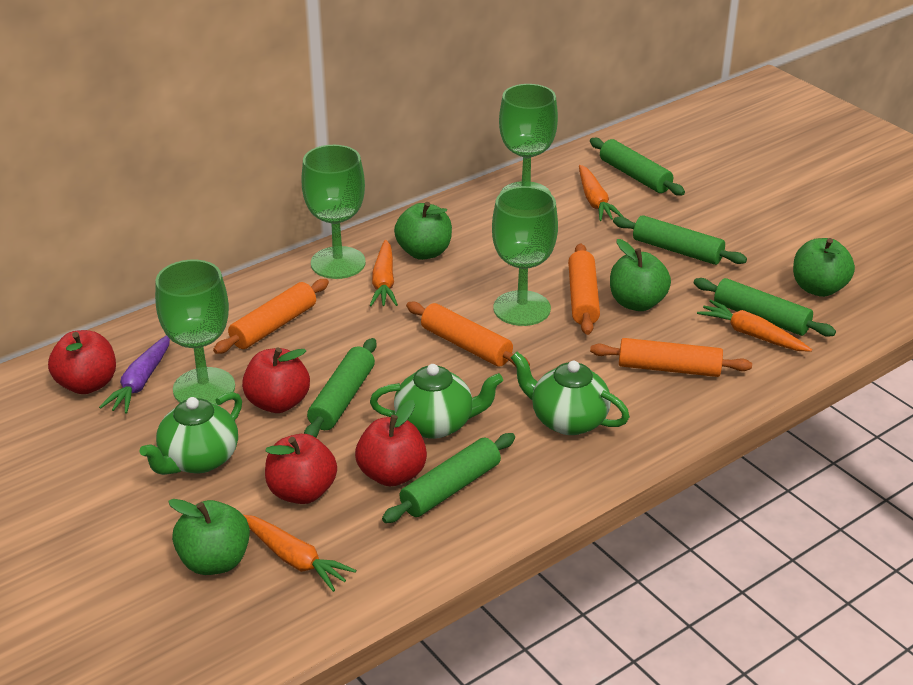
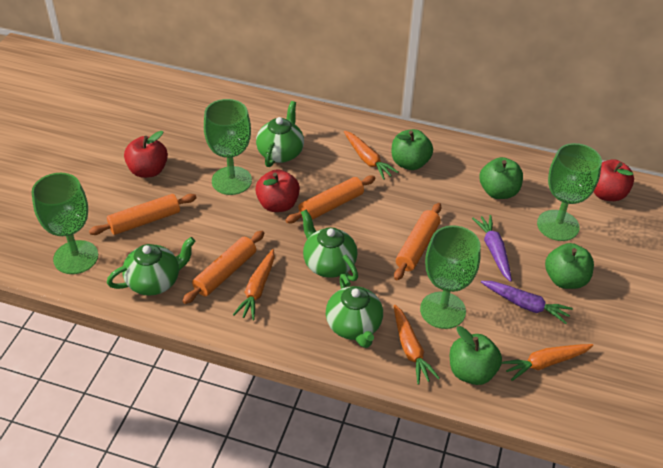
green rolling pin: [304,338,377,438] [382,433,515,523] [590,138,685,196] [613,215,747,265] [694,278,836,337] = 5 -> none = 0
green teapot: [140,392,242,475] [370,364,503,439] [511,352,630,435] = 3 -> [107,237,195,296] [256,101,304,167] [301,210,358,281] [326,274,383,348] = 4
purple carrot: [99,335,170,414] = 1 -> [472,215,512,282] [481,281,573,324] = 2
red apple: [48,330,116,394] [242,347,310,413] [265,434,337,504] [355,400,427,487] = 4 -> [124,131,168,178] [255,169,300,212] [594,160,634,201] = 3

